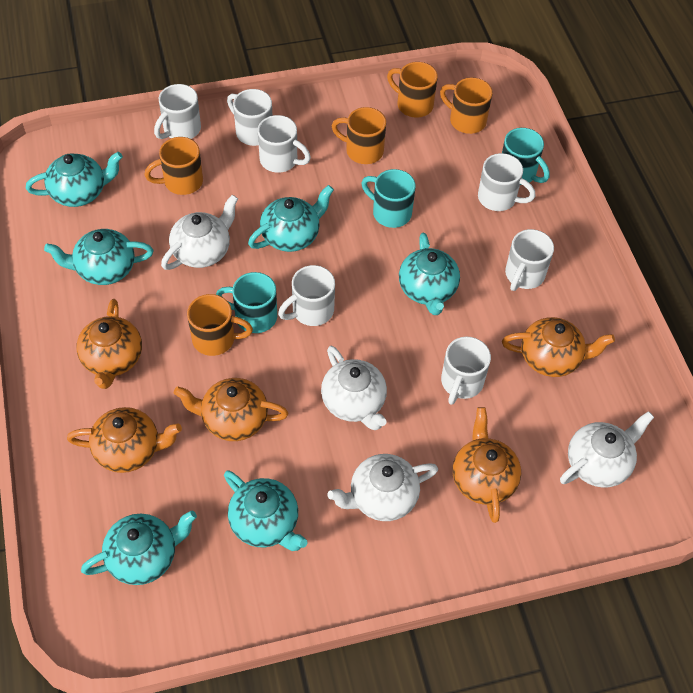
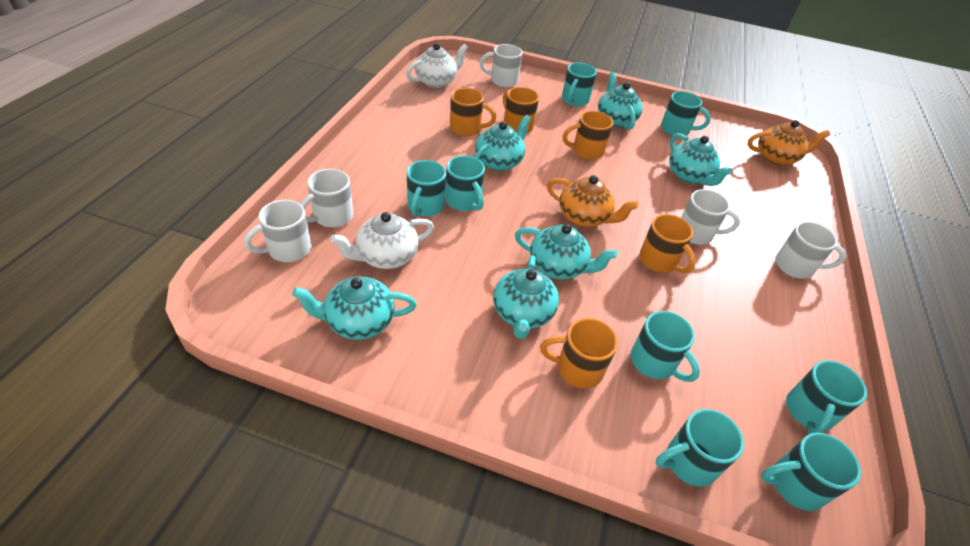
orange teapot: [67,407,182,473] [76,299,142,389] [174,378,288,441] [453,407,521,523] [502,317,615,377] = 5 -> [547,175,638,227] [747,120,830,165] = 2
turquoise mug: [216,272,277,333] [361,169,416,228] [502,128,550,185] = 3 -> [407,160,446,217] [445,156,485,211] [562,62,597,106] [631,311,700,382] [656,409,744,487] [661,91,711,135] [761,433,861,511] [786,360,867,434] = 8
white mug: [154,84,201,139] [227,89,272,146] [258,115,311,173] [278,265,335,326] [441,337,491,405] [478,153,536,211] [505,229,554,291] = 7 -> [244,200,311,262] [300,169,353,227] [480,44,523,87] [681,189,740,244] [775,222,846,279] = 5
white teapot: [161,195,238,270] [321,346,387,430] [328,454,438,521] [560,411,654,488] = 4 -> [331,212,434,269] [406,43,468,88] = 2

